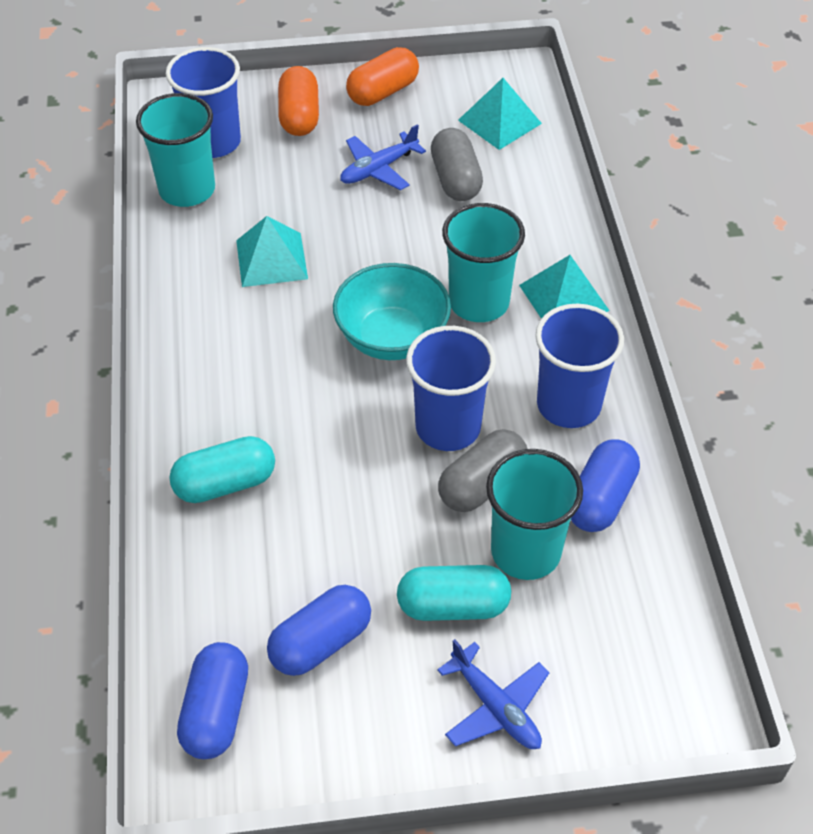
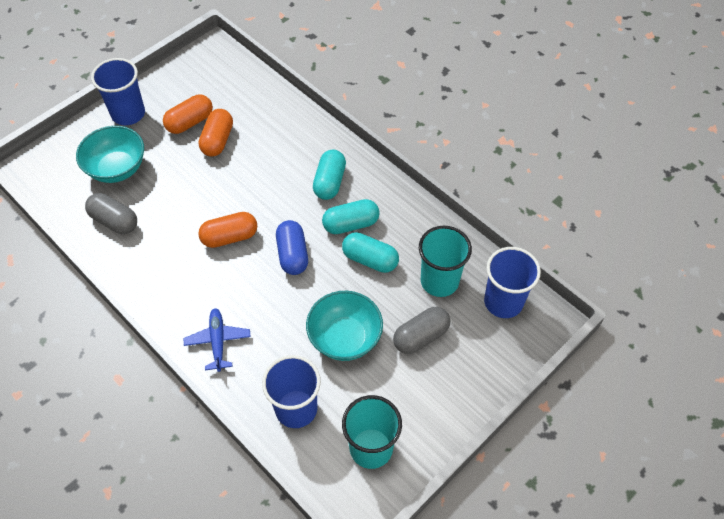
blue capsule: [177,642,248,759] [267,585,371,676] [571,439,640,532] = 3 -> [276,220,308,275] = 1
blue plane: [340,124,426,190] [437,639,549,749] = 2 -> [184,308,251,372] = 1
orange capsule: [278,66,319,136] [346,47,419,106] = 2 -> [163,94,213,134] [198,212,257,248] [199,109,233,157] = 3
turquoise bowl: [333,263,451,360] = 1 -> [76,126,144,183] [306,291,383,361] = 2
turquoise capsule: [169,436,275,503] [397,565,511,621] = 2 -> [313,150,346,200] [322,199,380,234] [342,232,399,273] = 3
turquoise cup: [136,93,215,207] [442,203,525,322] [486,449,583,580] = 3 -> [342,395,402,469] [419,226,472,297] = 2
turquoise pyramid: [236,216,308,287] [458,78,542,150] [519,255,609,319] = 3 -> none = 0

